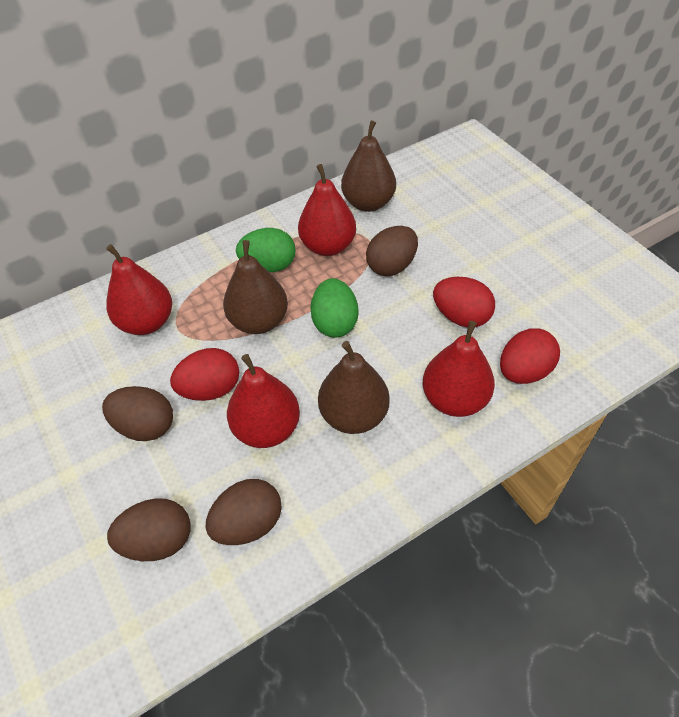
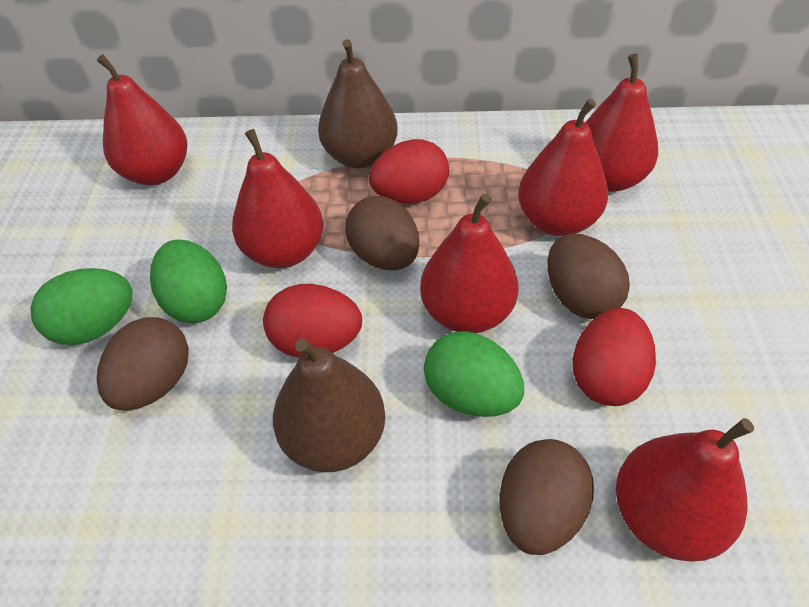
brown pear: [223,240,288,334] [318,341,390,434] [341,121,396,212] = 3 -> [273,338,385,472] [318,39,398,168] = 2
green egg: [236,228,296,272] [310,278,358,338] = 2 -> [30,268,133,345] [150,240,227,323] [424,331,524,417] = 3
red pear: [106,244,172,335] [227,354,300,448] [298,164,356,256] [423,321,495,417] = 4 -> [97,55,187,185] [232,129,323,268] [420,194,518,333] [518,99,608,236] [585,53,658,192] [616,418,754,562] = 6

